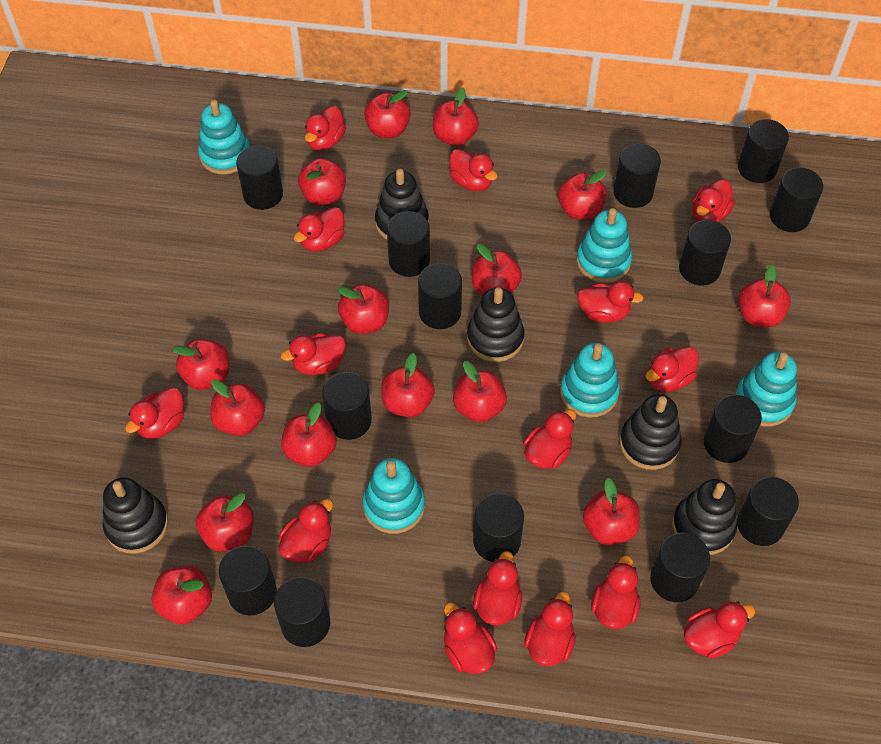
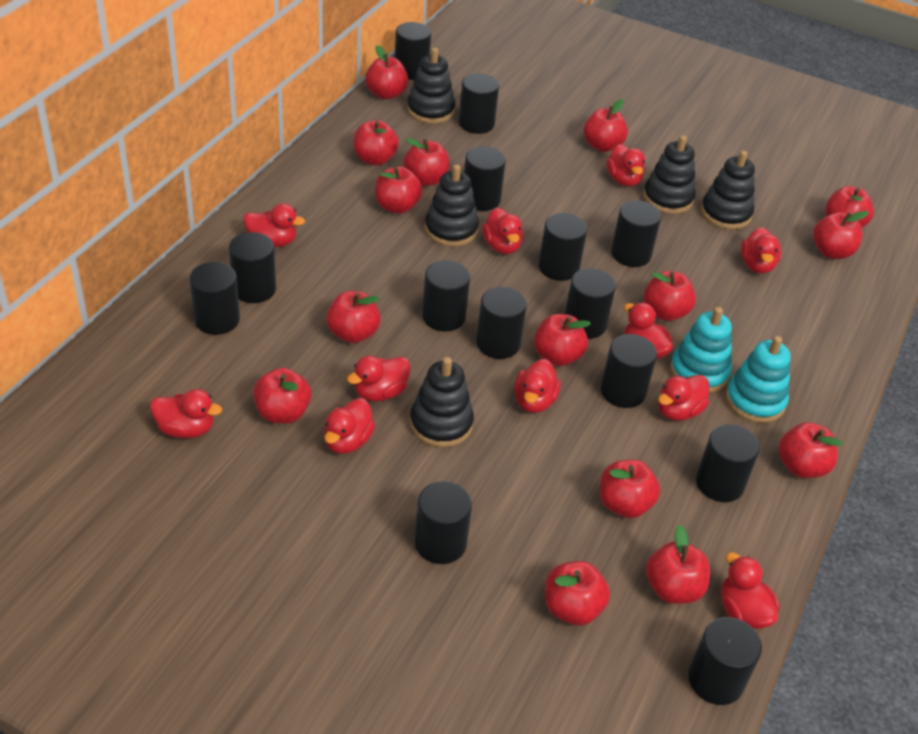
red duck: [125,388,184,439] [279,499,333,563] [281,333,346,375] [294,207,345,252] [305,106,346,151] [444,602,497,674] [449,149,498,191] [473,551,522,626] [523,409,576,469] [524,592,575,666] [577,281,644,323] [591,555,641,629] [645,346,699,392] [684,602,755,659] [692,179,735,222] = 15 -> [150,389,222,438] [243,203,305,247] [324,398,375,454] [347,356,410,402] [482,208,523,254] [514,359,561,413] [606,144,645,187] [624,303,673,359] [658,375,709,421] [721,552,779,629] [741,227,781,274] = 11
turquoise stacking toy: [198,100,250,175] [363,458,425,534] [560,343,620,418] [576,208,632,283] [735,352,797,426] = 5 -> [670,307,732,393] [726,336,791,423] = 2

